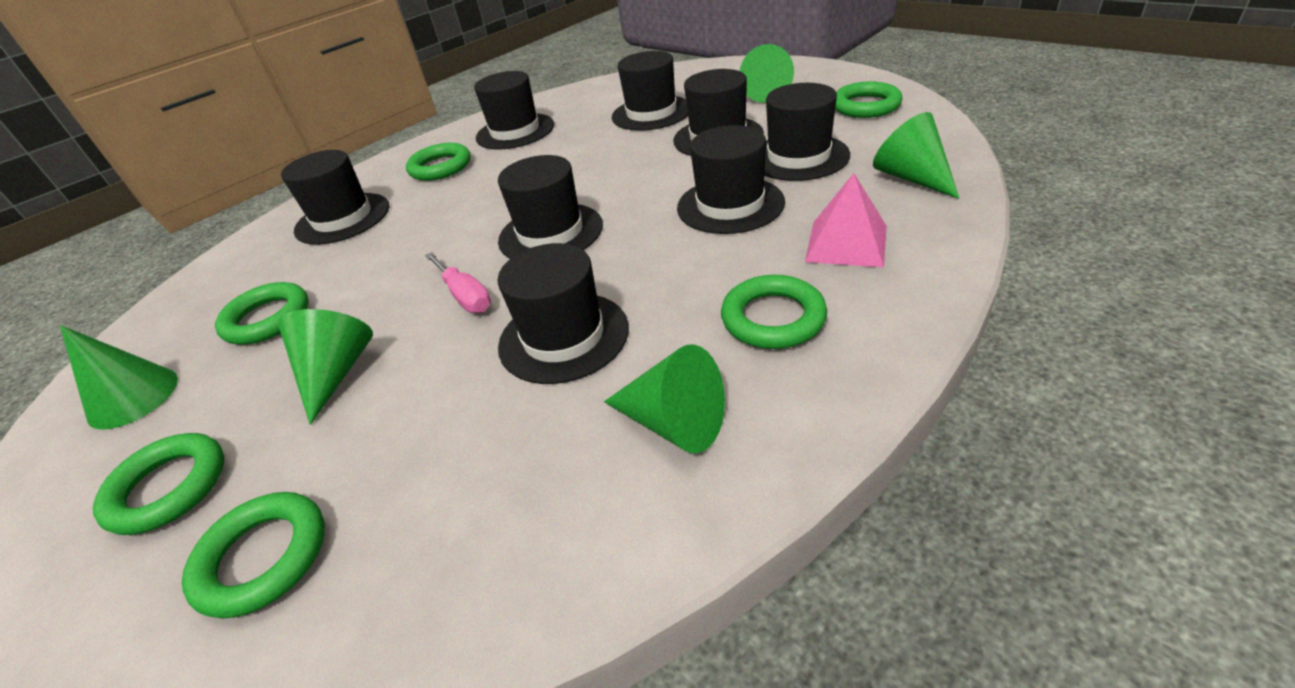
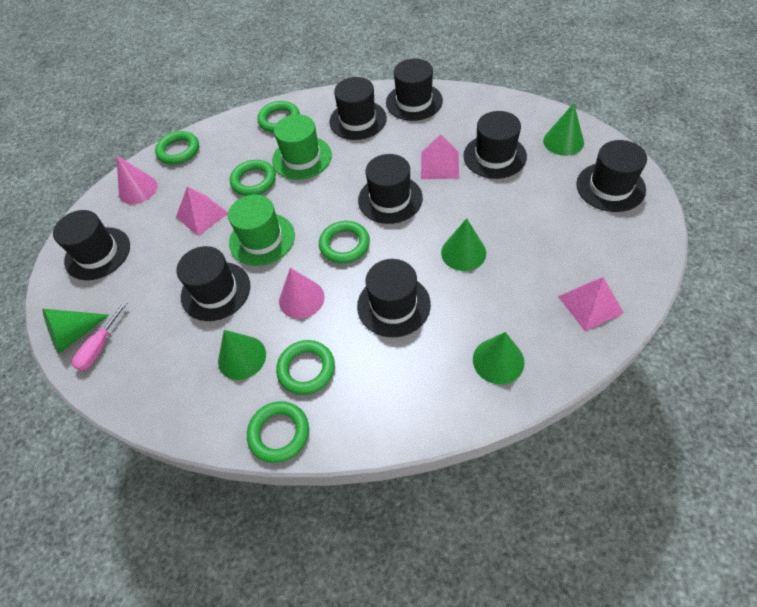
green hat: none = 0 -> [228,195,295,266] [272,114,332,180] = 2
pink cone: none = 0 -> [116,155,157,204] [279,268,325,319] = 2
pink pyramid: [805,173,887,268] = 1 -> [176,187,228,236] [421,134,459,179] [558,277,624,331] = 3

